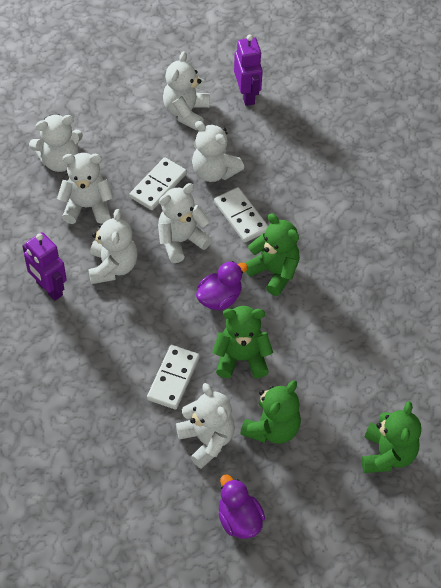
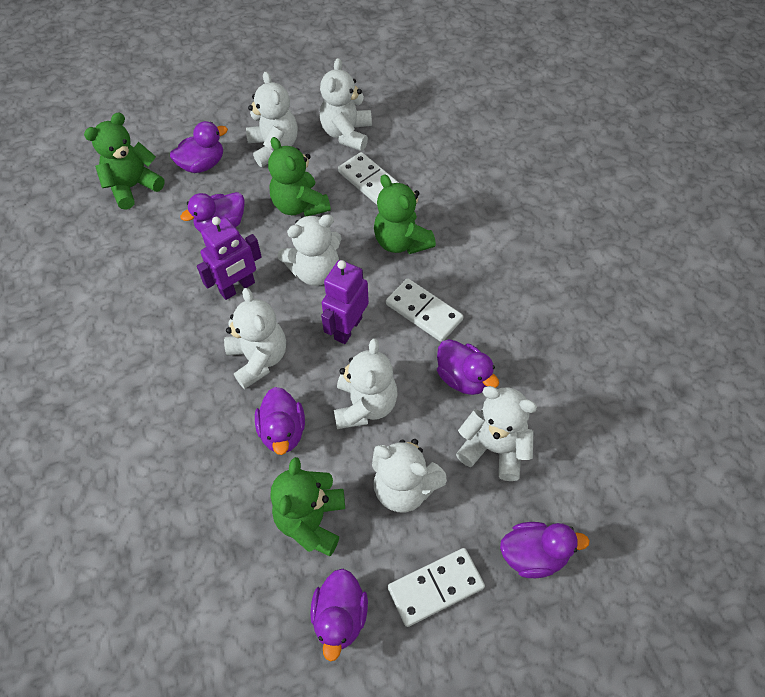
purple duck: [196,261,248,311] [219,475,265,539] = 2 -> [170,121,228,173] [180,192,245,233] [255,387,305,455] [310,569,368,662] [437,339,499,395] [500,522,590,578] = 6

